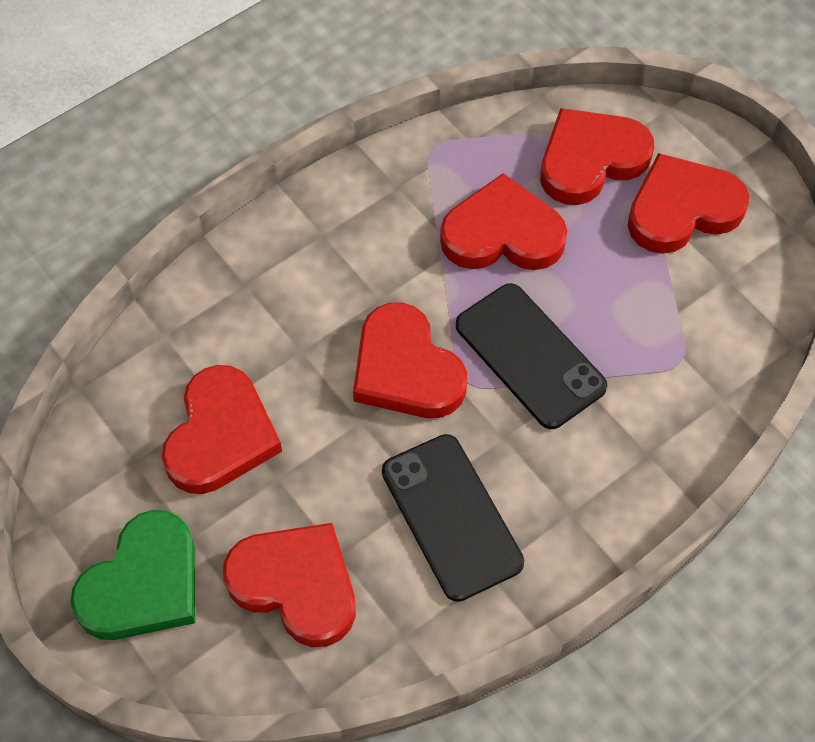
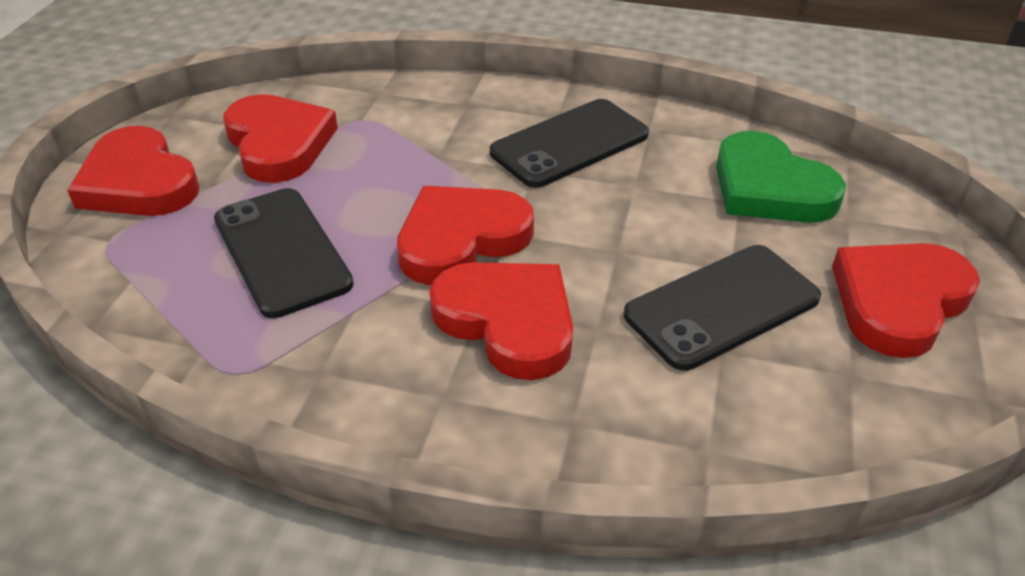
black phone: [382,434,524,602] [456,283,608,429] = 2 -> [214,188,354,318] [490,99,649,188] [624,245,821,371] = 3
red heart: [162,365,282,494] [223,523,356,647] [353,302,467,418] [440,173,567,270] [540,108,654,205] [628,153,749,254] = 6 -> [67,126,200,216] [223,94,338,183] [397,186,534,285] [429,262,573,380] [832,243,980,358] = 5

